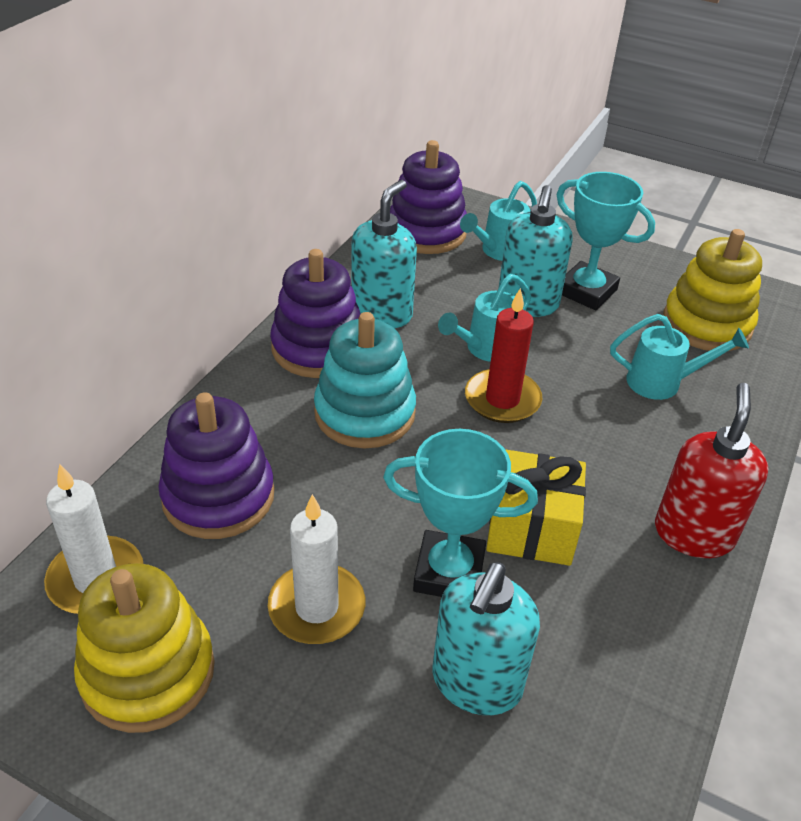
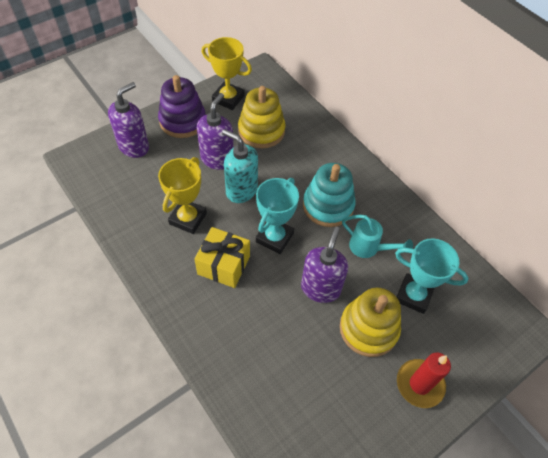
purple soap dispenser: none = 0 -> [108,82,149,158] [197,93,234,170] [301,227,348,303] = 3
purple stacking toy: [158,392,274,539] [270,249,361,378] [390,140,467,254] = 3 -> [158,75,206,138] = 1
red soap dispenser: [655,383,768,558] = 1 -> none = 0
turquoise soap dispenser: [351,180,417,328] [432,562,540,715] [499,185,572,317] = 3 -> [222,129,258,203] = 1
turquoise watering can: [438,274,531,362] [460,181,537,261] [610,314,749,400] = 3 -> [342,215,413,258] = 1
white candle: [44,464,144,614] [268,494,365,644] = 2 -> none = 0
yellow trophy: none = 0 -> [158,157,207,234] [202,37,252,110] = 2

